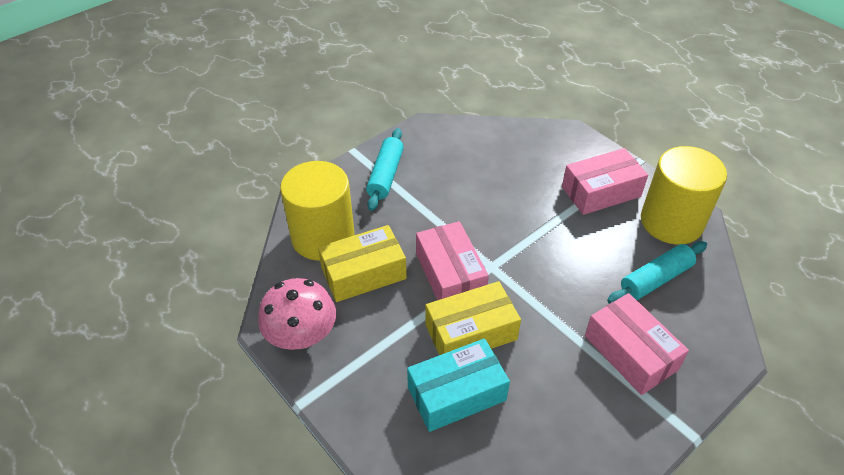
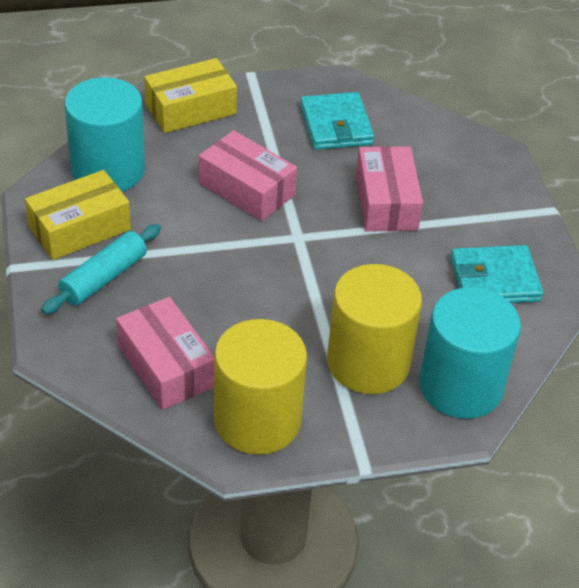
pink mushroom: [258,278,336,350] = 1 -> none = 0
turquoise box: [407,338,510,432] = 1 -> none = 0
turquoise cylinder: none = 0 -> [65,77,145,192] [419,287,521,419] = 2
turquoise rolling pin: [366,128,404,211] [607,241,707,304] = 2 -> [41,224,161,314] = 1
turquoise wallet: none = 0 -> [300,92,374,150] [450,245,543,303] = 2

